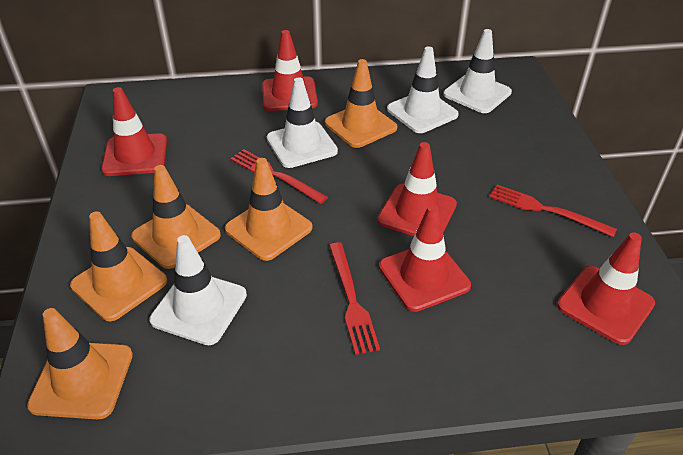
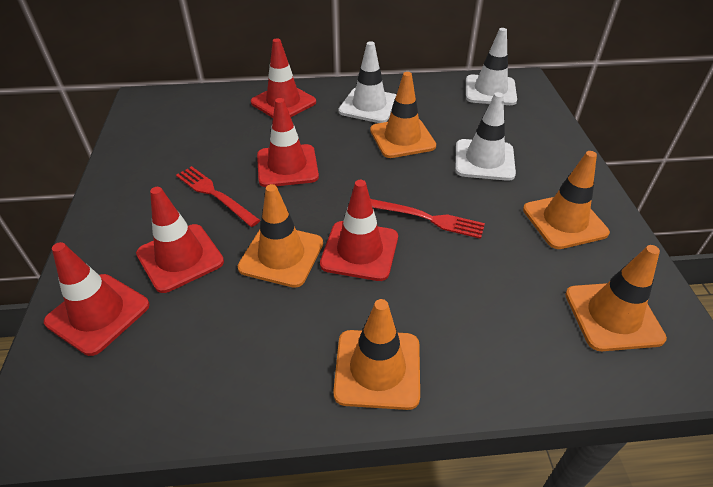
red fork: [230,149,328,204] [329,242,380,355] [489,185,617,237] = 3 -> [176,166,260,227] [370,199,485,239] = 2
white traffic cone: [150,235,247,345] [267,77,338,168] [387,47,459,133] [443,29,512,113] = 4 -> [338,41,397,123] [455,92,516,181] [466,28,517,105] = 3

